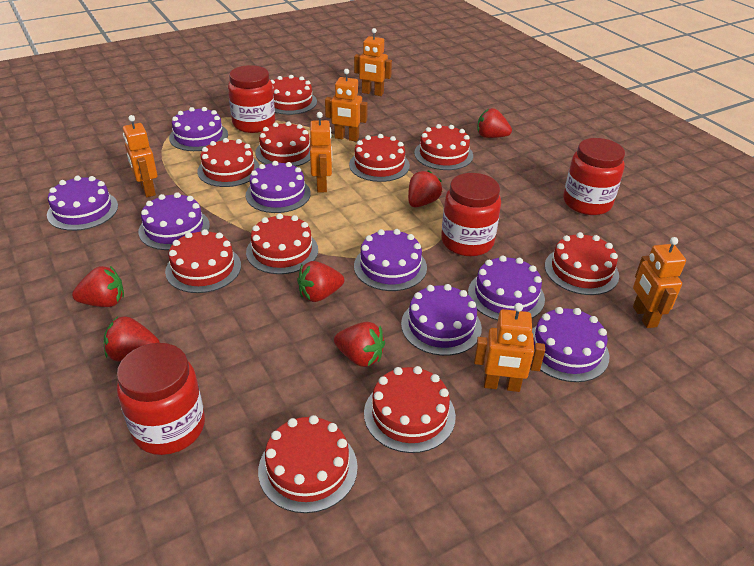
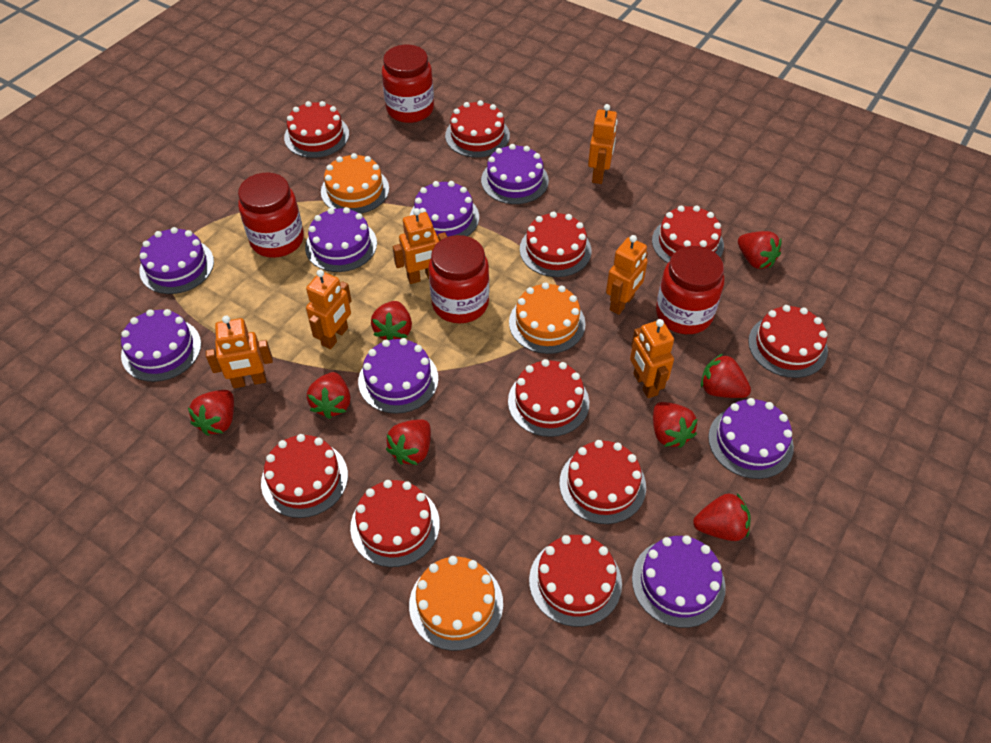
orange cake: none = 0 -> [321,153,389,214] [409,556,503,651] [509,282,586,354] = 3
red strawberry: [72,266,124,307] [104,316,160,361] [297,261,344,302] [334,322,385,367] [408,170,442,207] [477,108,512,138] = 6 -> [188,390,234,436] [307,372,351,419] [371,301,412,340] [386,419,431,465] [653,402,697,448] [693,493,751,541] [701,354,751,398] [738,231,782,269] = 8

